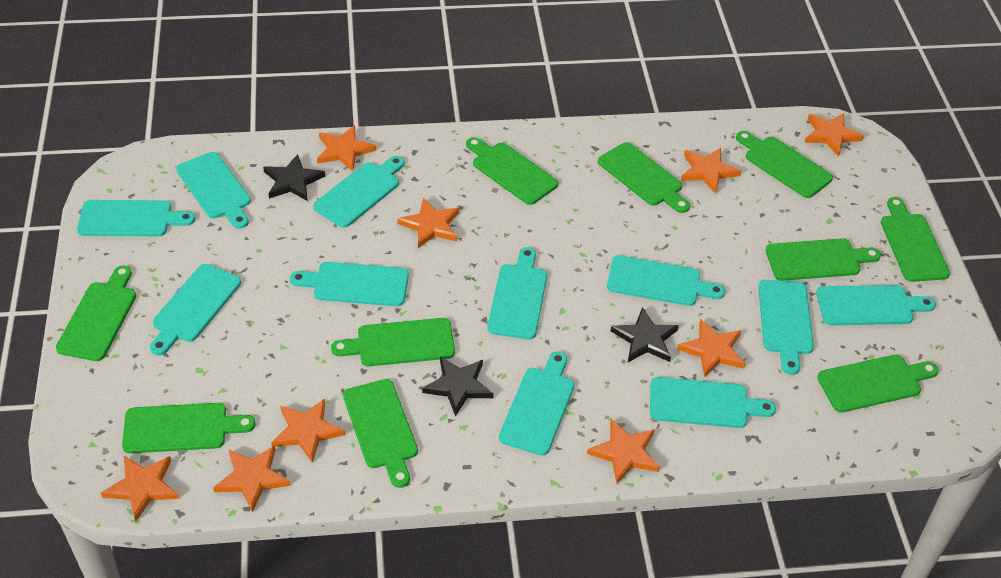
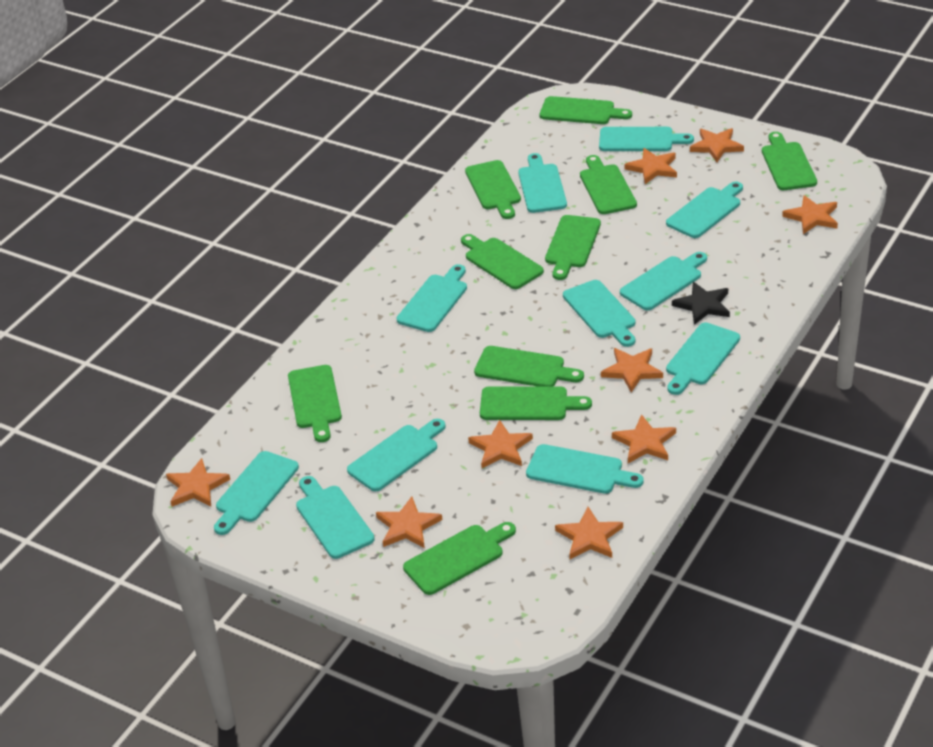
black star: [263,154,325,201] [422,357,493,416] [611,307,679,362] = 3 -> [672,282,730,325] = 1

